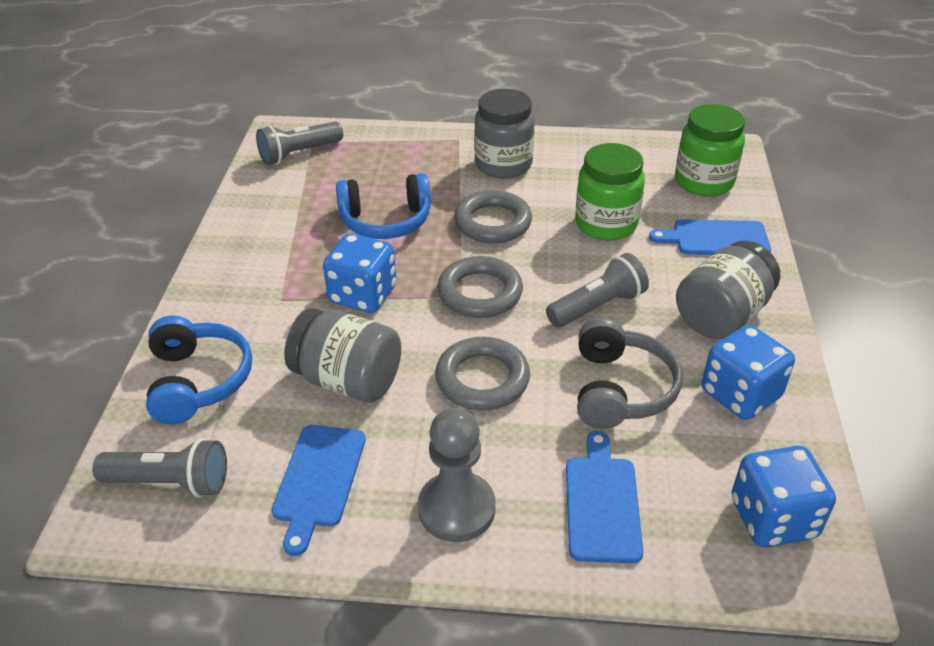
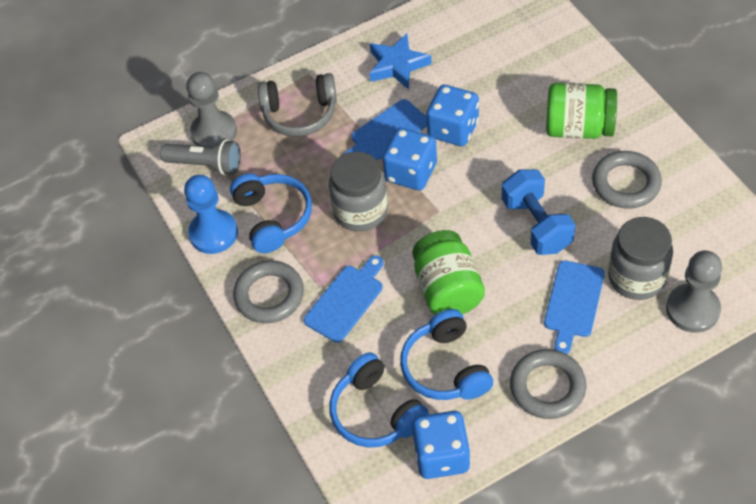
blue dumbbell: none = 0 -> [502,169,576,255] = 1
blue headphones: [146,315,252,424] [336,173,431,239] = 2 -> [230,173,312,253] [330,352,429,448] [400,309,493,400] = 3
blue pawn: none = 0 -> [184,175,238,254] = 1
blue star: none = 0 -> [369,33,432,90] = 1
grey flashlight: [92,438,227,497] [256,121,343,165] [546,253,649,327] = 3 -> [160,139,241,175] = 1
grey jar: [284,308,401,403] [474,89,535,179] [676,241,780,339] = 3 -> [329,151,388,232] [608,217,673,300] = 2
grey pawn: [418,408,496,542] = 1 -> [186,72,237,147] [666,251,722,333] = 2

